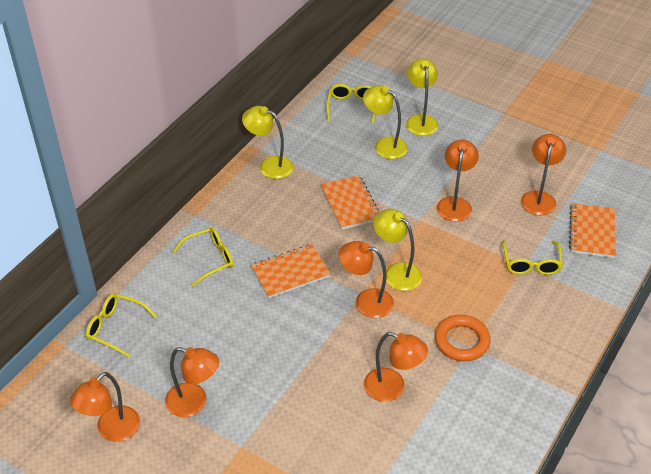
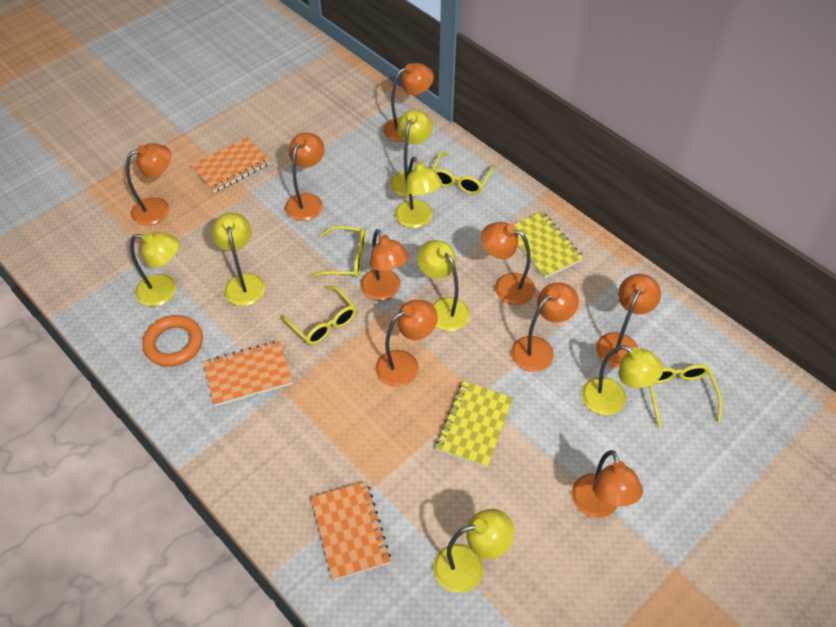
orange lamp: [70,372,140,442] [165,347,219,417] [339,241,394,318] [364,332,428,402] [437,139,479,222] [521,134,566,215] = 6 -> [126,143,171,226] [285,133,325,221] [360,229,409,301] [376,300,438,387] [383,63,434,142] [481,222,535,305] [511,282,579,372] [572,450,643,518] [596,274,661,368] = 9
yellow lamp: [242,106,294,179] [363,85,408,159] [374,209,422,291] [406,59,438,136] = 4 -> [130,232,179,306] [211,213,265,306] [390,110,433,198] [395,157,442,228] [417,240,470,331] [433,509,514,593] [582,345,664,415] = 7
yellow notebook: none = 0 -> [436,381,513,468] [513,212,584,279] = 2

